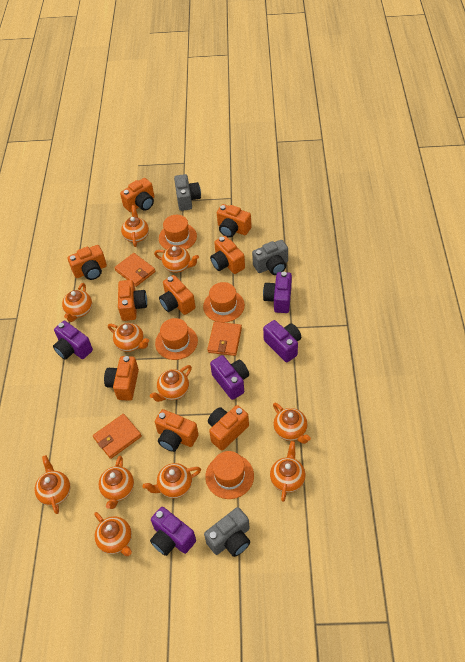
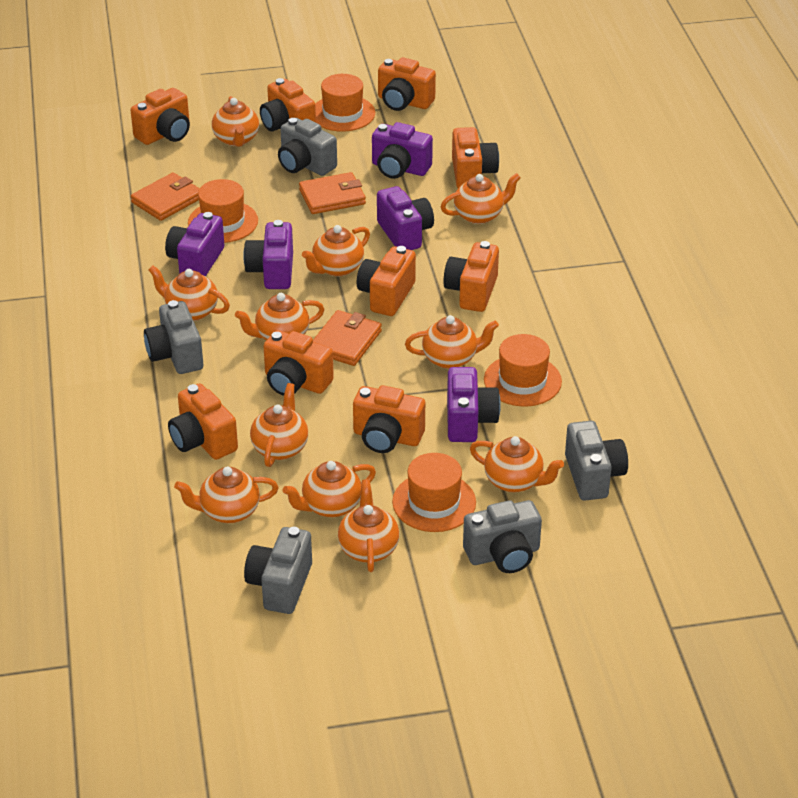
grey camera: [174,174,201,211] [204,507,250,557] [252,240,288,275] = 3 -> [144,300,203,374] [244,527,312,614] [278,118,337,176] [463,500,542,573] [565,421,628,501] = 5

